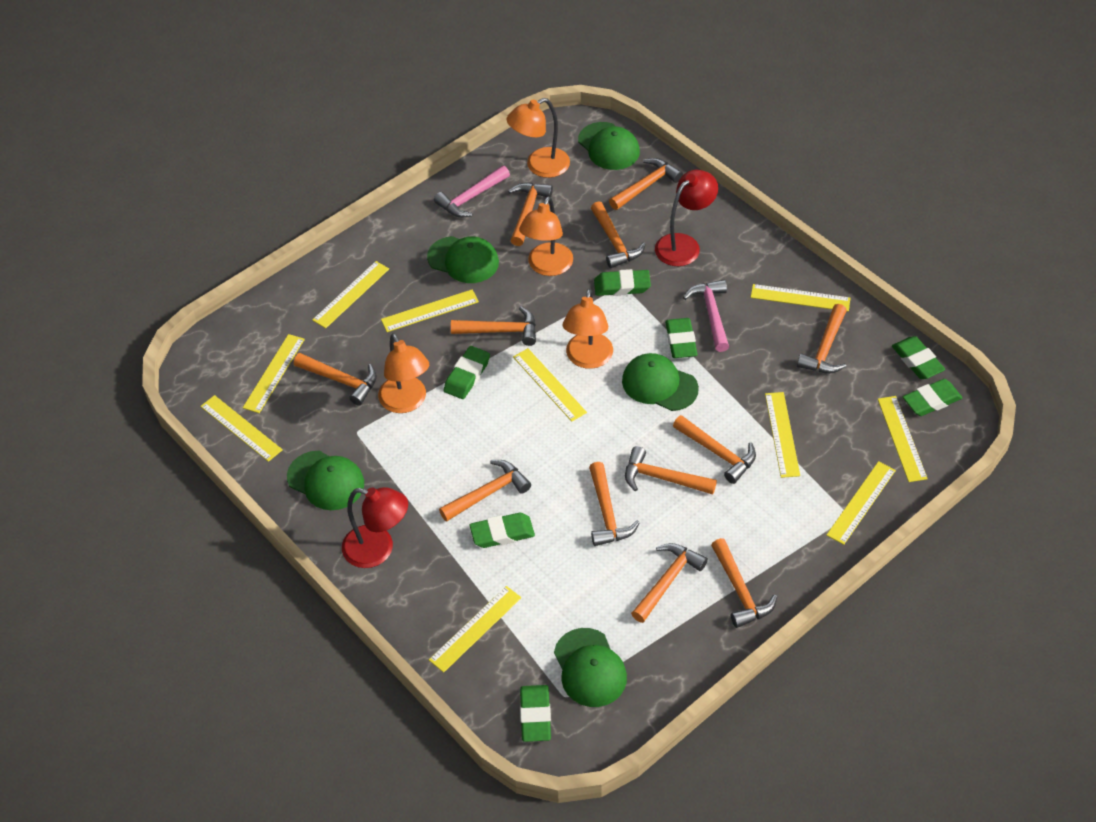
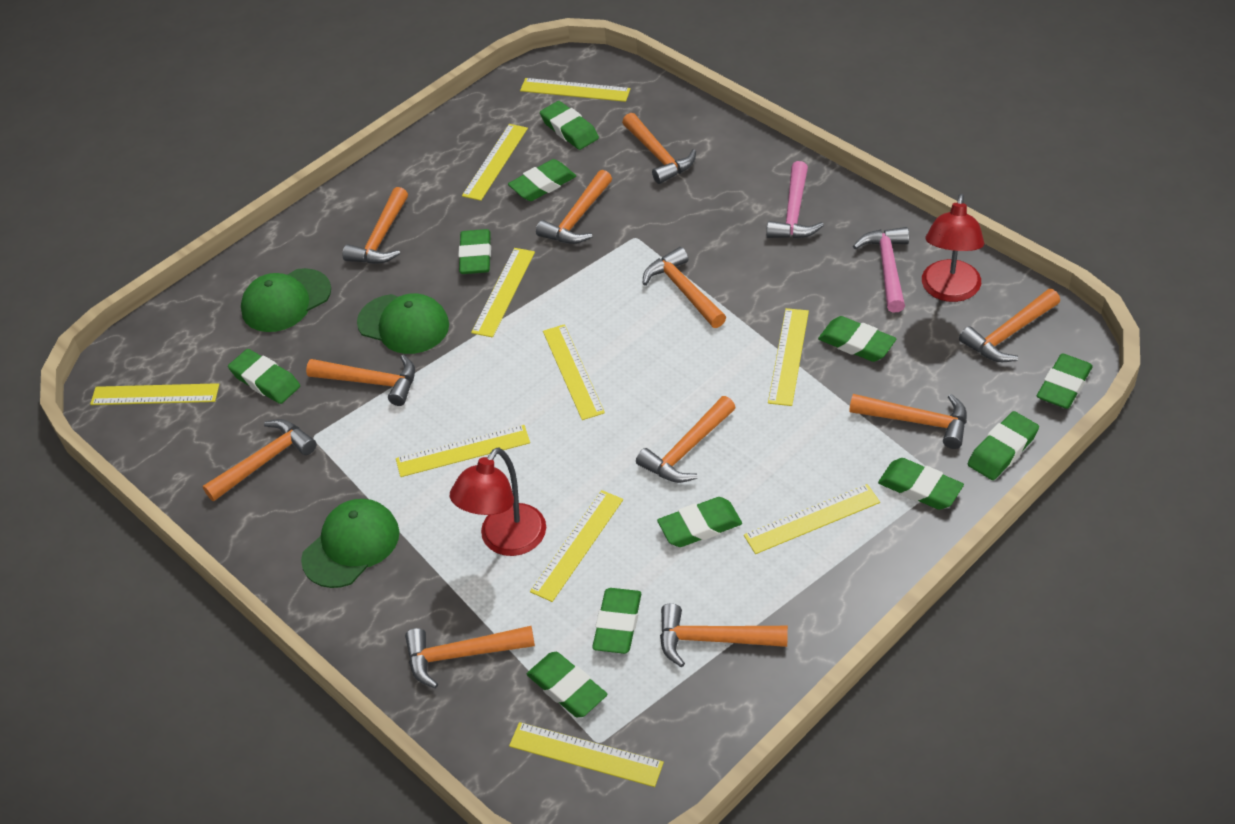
green cap: [287,451,364,510] [427,236,499,283] [554,628,627,707] [578,122,640,170] [622,353,699,411] = 5 -> [241,268,331,332] [301,499,399,588] [357,293,449,354] = 3
green eraser: [444,346,490,399] [469,513,535,548] [520,685,551,742] [594,269,651,296] [665,318,698,358] [892,336,945,379] [903,379,962,416] = 7 -> [228,349,300,404] [458,229,491,274] [508,159,576,201] [527,652,607,717] [540,101,599,150] [592,588,641,654] [657,497,742,547] [818,316,896,362] [878,458,964,510] [968,411,1039,480] [1037,354,1093,409] = 11
orange hammer: [294,353,377,406] [439,460,531,522] [451,307,536,346] [508,183,553,246] [589,462,640,546] [591,201,646,268] [609,158,683,210] [625,446,717,494] [631,543,708,623] [673,415,756,484] [711,538,777,628] [797,304,847,373] = 12 -> [203,419,317,501] [306,355,415,406] [342,187,408,264] [405,626,535,688] [536,170,612,244] [622,113,696,184] [636,396,736,483] [642,247,726,328] [660,603,788,667] [849,394,967,449] [959,289,1060,362] = 11
orange lamp: [378,333,429,413] [507,98,570,178] [519,196,573,276] [563,288,613,369] = 4 -> none = 0

